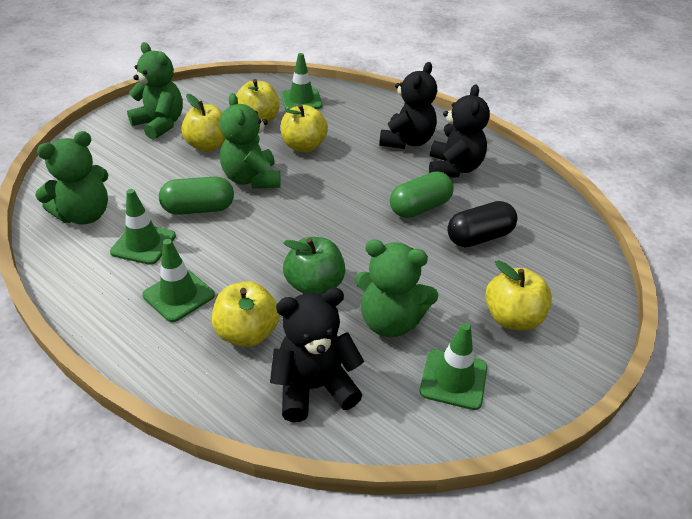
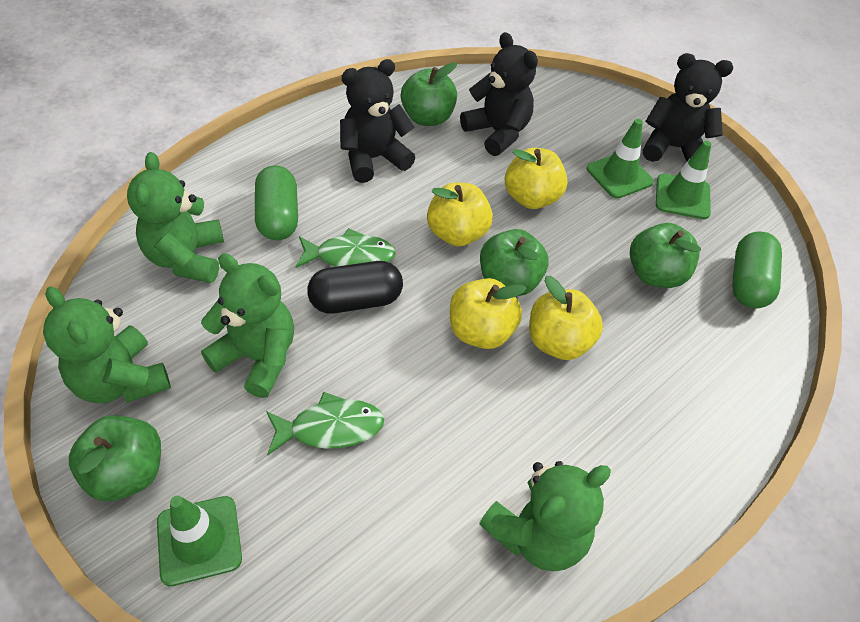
green apple: [283,237,345,295] = 1 -> [69,415,161,501] [401,62,457,126] [480,229,549,296] [630,223,701,288] = 4
green fish: none = 0 -> [266,392,384,455] [295,228,396,268] = 2
green traffic cone: [110,189,176,265] [142,239,215,322] [281,53,322,110] [420,323,487,410] = 4 -> [157,496,242,586] [587,119,654,199] [656,141,711,219] = 3
yellow apple: [181,94,226,152] [212,281,280,347] [236,79,280,123] [281,104,328,152] [485,260,552,330] = 5 -> [427,183,493,246] [450,278,527,349] [505,148,568,209] [529,276,603,360] = 4

